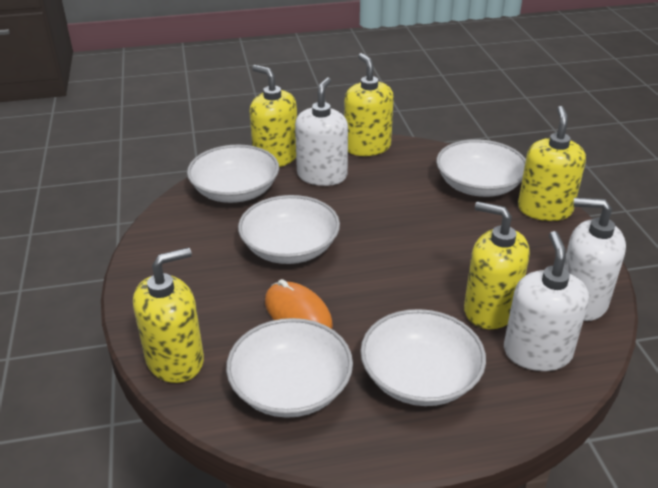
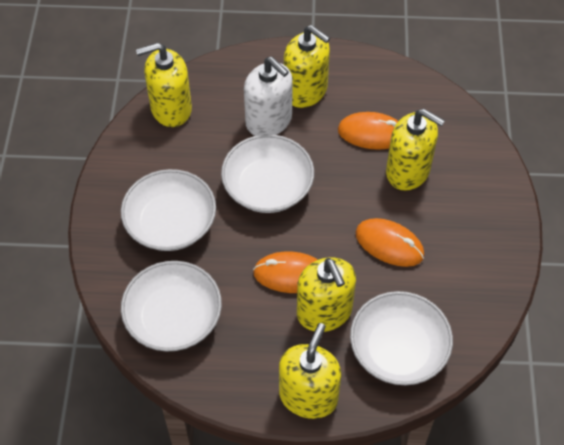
orange mouse: [265,279,333,329] = 1 -> [253,252,318,293] [338,112,398,150] [355,218,424,267] = 3
white bowl: [187,145,279,203] [226,318,353,418] [238,195,340,264] [360,309,486,406] [436,139,526,197] = 5 -> [121,169,216,251] [121,261,222,351] [221,134,314,213] [350,291,453,385] = 4
white soap dispenser: [295,77,348,186] [504,231,589,371] [564,198,626,321] = 3 -> [244,57,293,136] = 1

